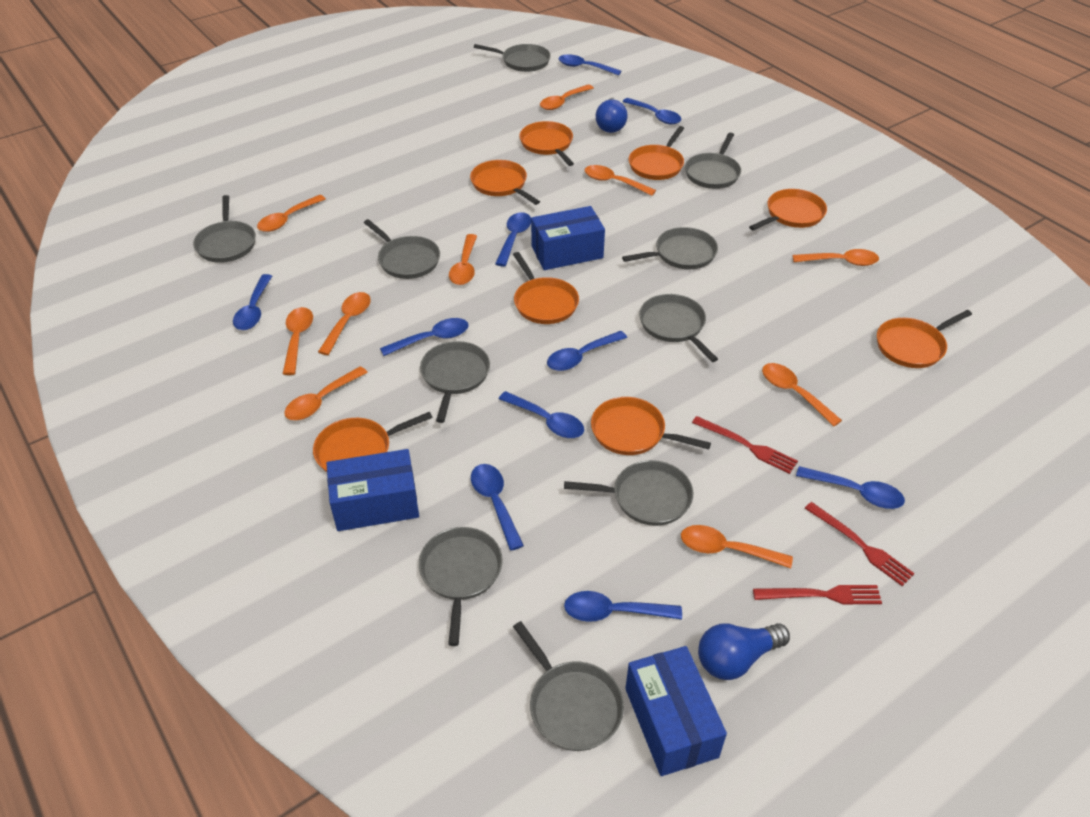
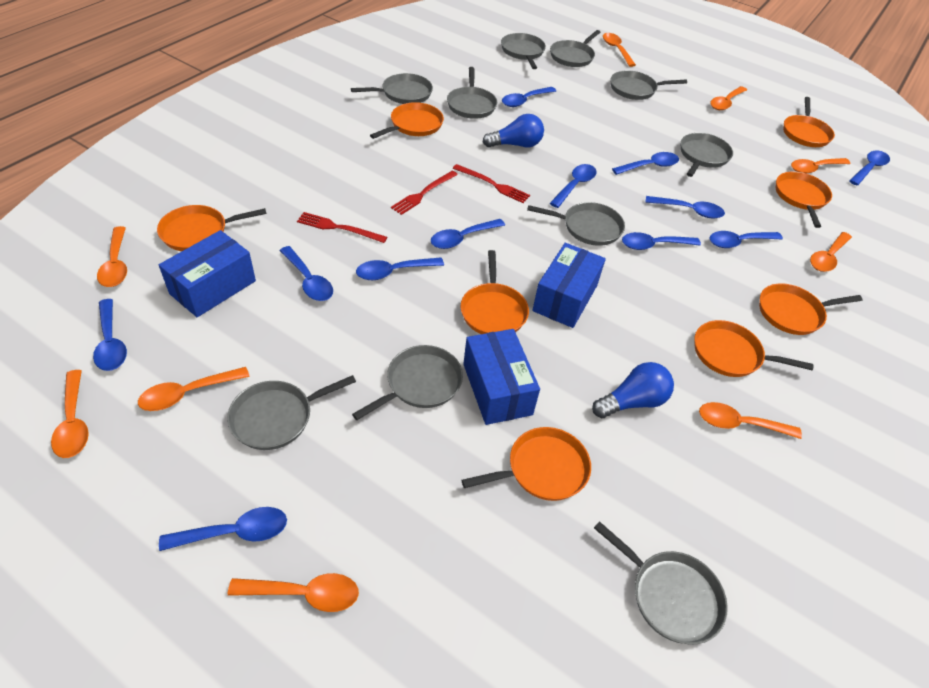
blue spoon: [233,274,272,330] [380,318,469,356] [471,464,524,551] [495,212,531,267] [499,391,584,438] [547,331,627,371] [558,54,621,76] [564,591,682,622] [623,98,681,124] [796,466,905,509] = 10 -> [93,299,127,371] [159,507,287,551] [280,246,333,301] [356,257,444,280] [431,219,505,249] [502,87,556,107] [550,164,597,208] [612,152,679,175] [622,232,701,250] [645,196,725,218] [709,231,783,248] [849,151,890,185] = 12
orange spoon: [257,195,326,232] [283,307,313,375] [285,366,368,420] [318,292,371,355] [449,234,477,285] [540,84,594,110] [585,165,656,196] [681,525,793,568] [762,363,842,427] [793,249,879,266] = 10 -> [51,370,89,458] [97,226,127,287] [138,367,250,411] [228,573,359,612] [603,33,636,67] [699,402,802,439] [710,86,747,110] [791,158,851,174] [810,232,852,272] = 9

